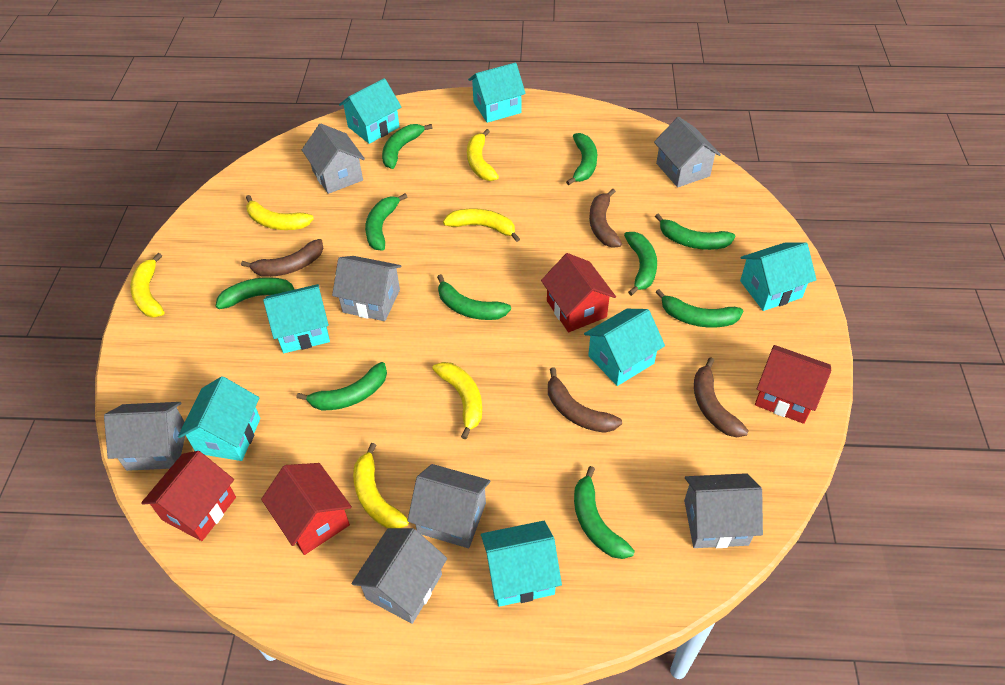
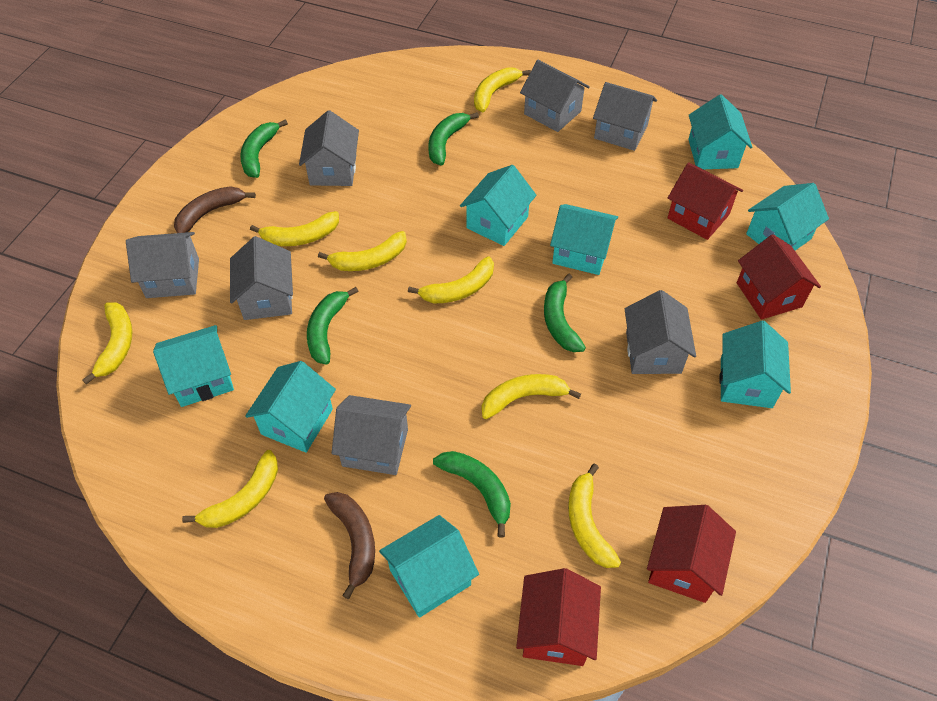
brown banana: [241,239,323,277] [548,367,622,433] [589,189,622,247] [694,357,748,437] = 4 -> [174,186,256,233] [324,492,375,599] = 2
green banana: [216,277,295,309] [296,362,387,410] [365,193,407,251] [382,124,432,169] [437,274,511,320] [566,133,597,185] [574,466,635,559] [624,232,657,296] [655,213,735,250] [656,289,743,328] = 10 -> [240,119,288,178] [307,287,359,365] [428,112,479,166] [433,451,511,538] [544,274,586,352] = 5
turquoise house: [178,376,260,461] [263,284,330,353] [339,78,402,144] [468,62,526,123] [481,521,562,607] [584,309,665,386] [740,242,817,311] = 7 -> [153,325,234,407] [245,361,336,453] [379,515,479,618] [460,165,536,246] [550,204,618,275] [688,94,752,169] [720,320,791,408] [746,183,829,250] = 8
yellow banana: [130,253,164,318] [246,195,314,230] [353,443,409,529] [432,362,482,440] [443,209,520,242] [467,129,499,181] = 6 -> [82,302,132,384] [182,450,278,528] [250,211,339,246] [318,231,407,271] [408,256,494,303] [474,67,531,112] [482,374,581,419] [568,463,621,568] = 8

